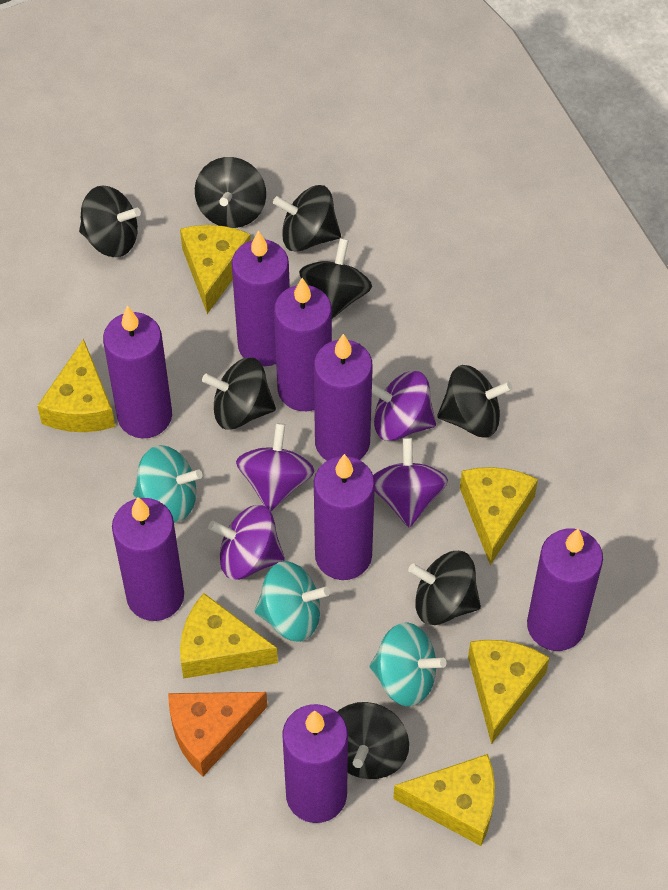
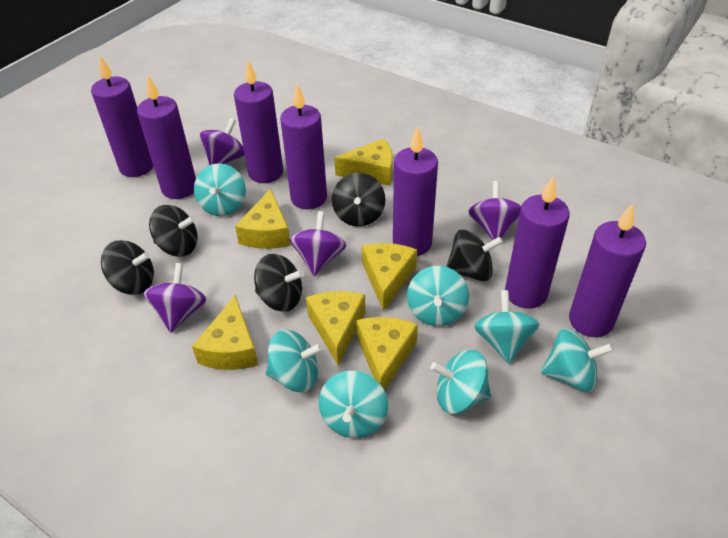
black spinning top: [79,185,141,257] [195,157,266,228] [202,357,276,430] [273,185,341,252] [299,238,372,319] [337,702,409,779] [408,551,481,625] [437,365,512,437] = 8 -> [101,240,154,295] [149,205,198,257] [254,254,304,312] [332,173,385,227] [446,229,503,281] = 5
orange cheese: [168,692,267,776] = 1 -> none = 0
purple candle: [103,306,172,438] [112,497,184,621] [231,231,290,366] [274,278,332,411] [282,704,348,823] [314,334,373,461] [314,454,375,580] [527,529,603,651] = 8 -> [91,56,153,177] [137,75,196,199] [234,61,283,183] [280,84,327,209] [393,127,438,256] [505,176,570,309] [569,204,646,337] = 7
turquoise spinning top: [133,445,203,523] [255,561,330,642] [370,622,446,707] = 3 -> [194,163,246,216] [266,330,323,392] [319,371,388,438] [407,266,469,326] [430,350,491,414] [474,290,540,364] [541,328,614,392] = 7

